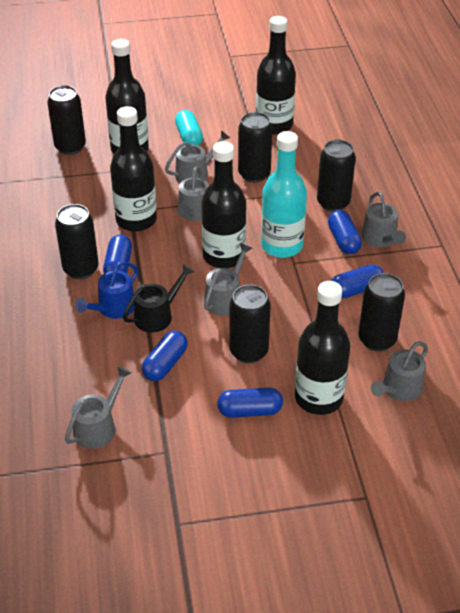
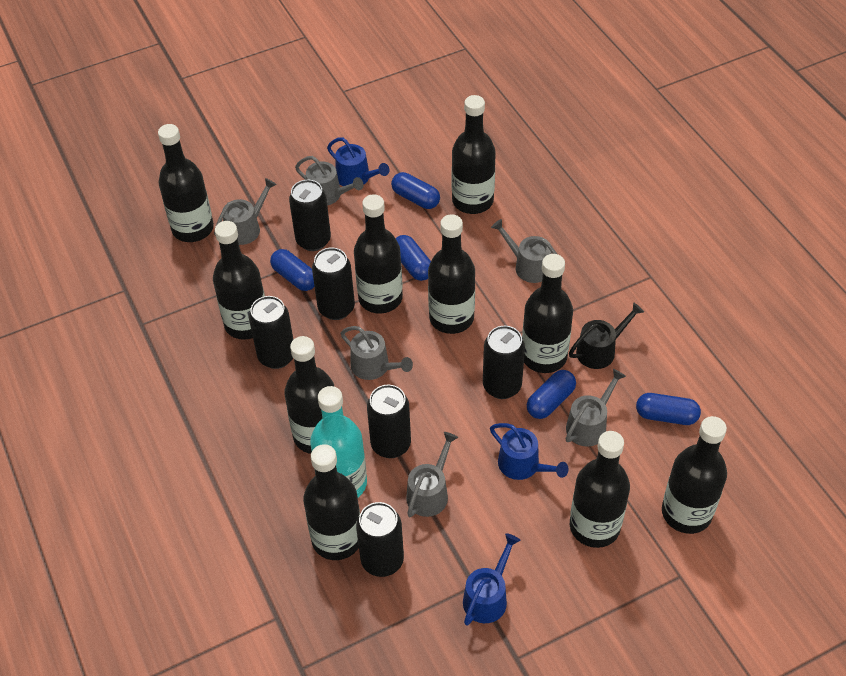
black bottle: [105,39,149,154] [110,106,157,232] [201,141,246,268] [256,16,296,134] [295,281,350,415] = 5 -> [158,124,214,242] [213,221,265,340] [284,336,335,454] [303,444,360,560] [354,194,403,314] [428,214,475,334] [452,95,496,214] [522,254,573,373] [570,431,630,548] [662,416,727,534] = 10
blue watering can: [75,261,138,319] = 1 -> [327,137,389,186] [463,533,521,626] [490,423,569,480] = 3
turquoise capsule: [175,110,203,146] = 1 -> none = 0

